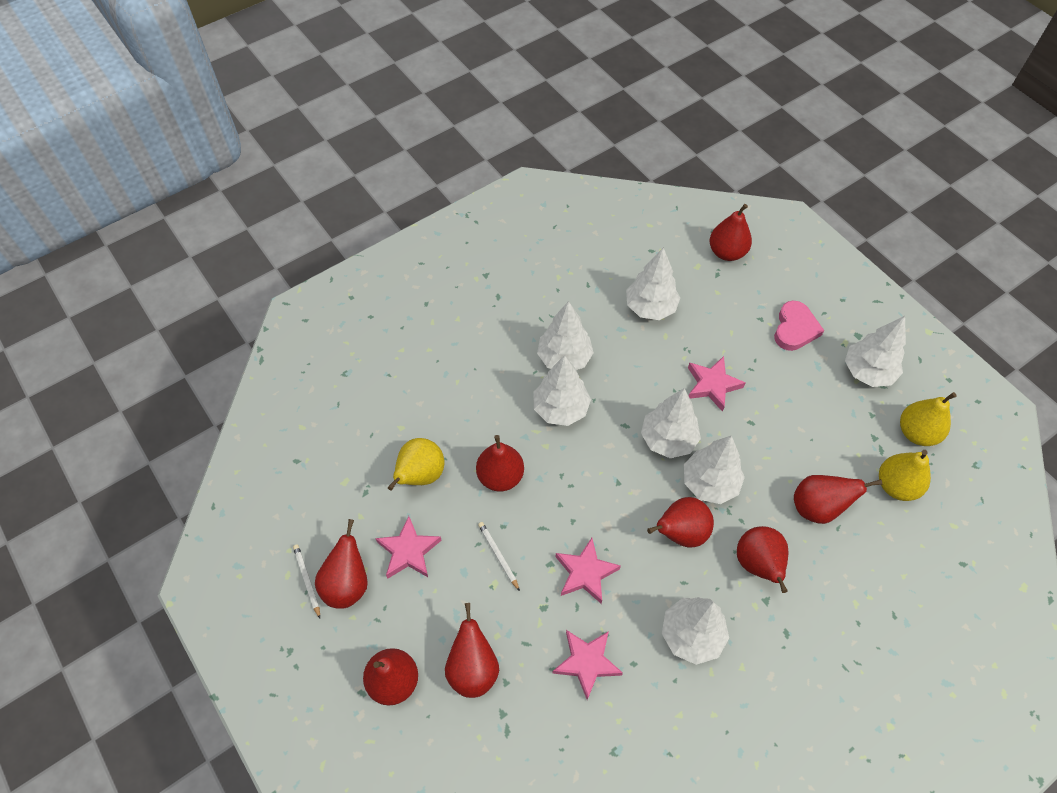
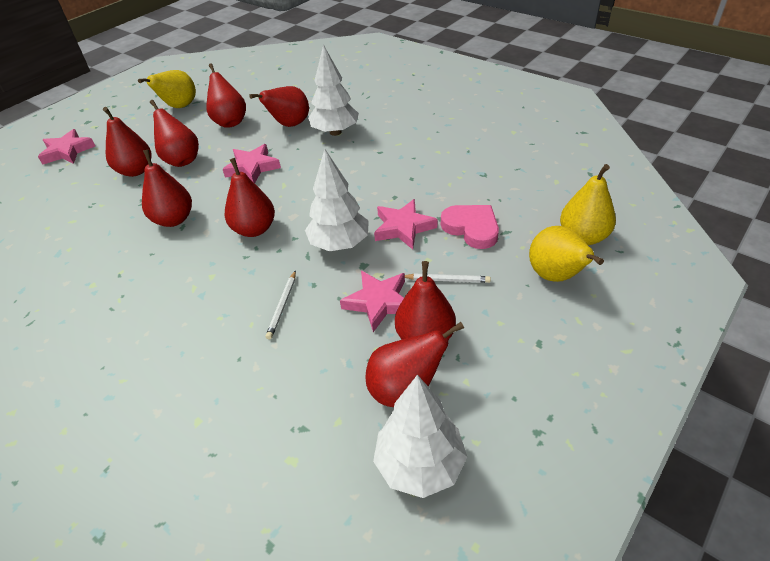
white tree: [533,355,591,426] [537,301,594,370] [626,248,680,320] [641,388,701,458] [662,597,729,665] [684,436,745,504] [845,316,906,387] = 7 -> [305,149,369,251] [308,45,359,136] [373,375,467,498] = 3

